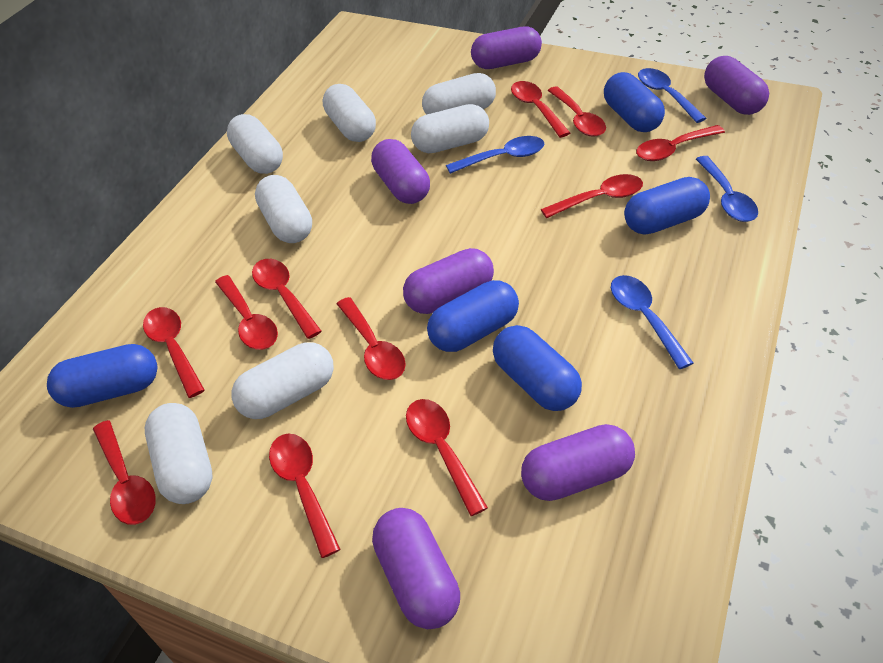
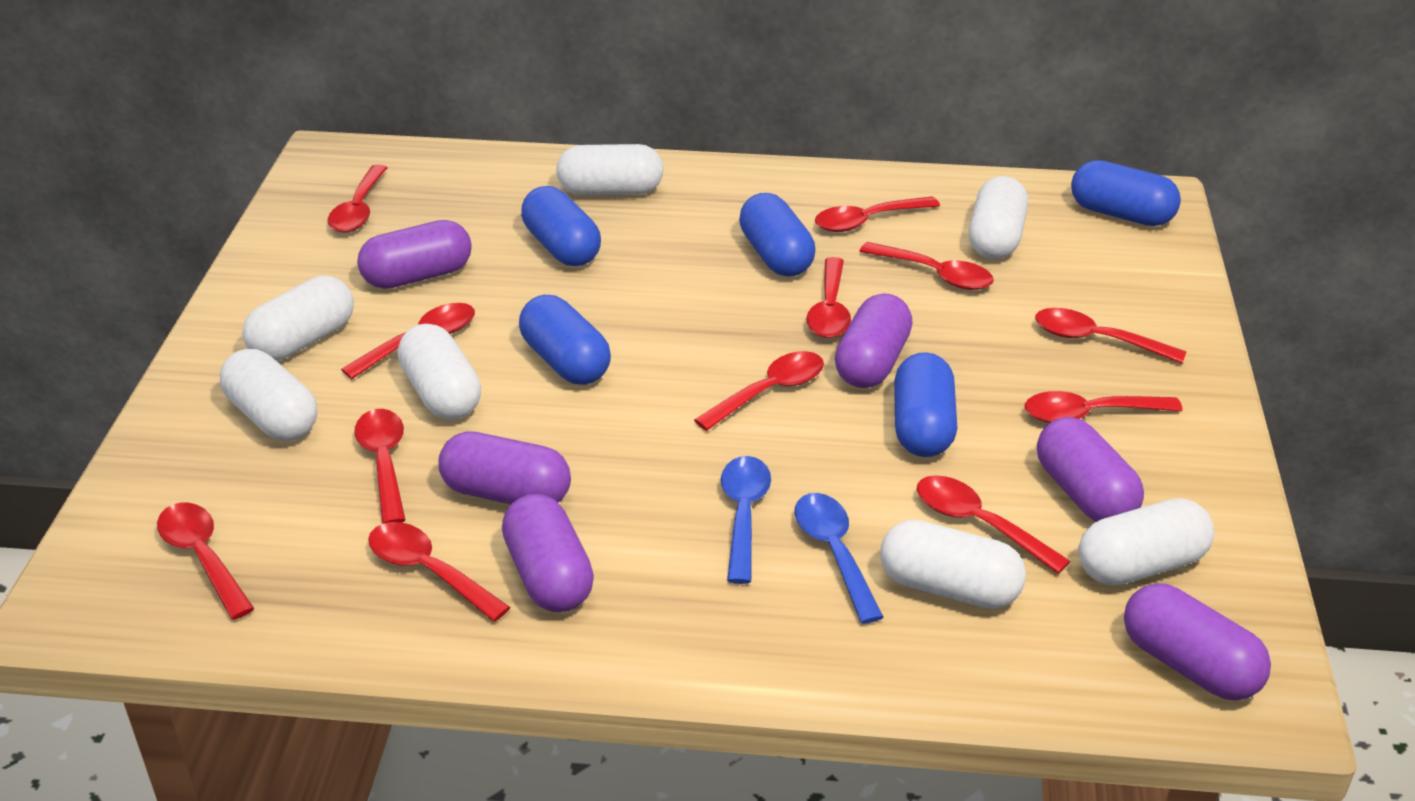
blue spoon: [446,136,544,174] [611,275,693,369] [638,68,707,123] [696,156,758,222] = 4 -> [721,456,771,584] [795,493,884,624] = 2
red spoon: [93,420,156,525] [143,307,205,398] [215,275,278,350] [252,259,322,339] [269,434,341,558] [337,297,406,380] [406,399,488,516] [511,81,570,138] [541,174,643,218] [547,86,606,137] [636,125,725,161] = 11 -> [157,503,255,620] [327,165,387,233] [341,303,475,379] [354,409,405,524] [368,522,510,622] [694,351,824,431] [806,257,851,338] [815,196,940,232] [860,242,994,290] [917,475,1071,574] [1025,391,1183,423] [1035,308,1187,364] = 12

